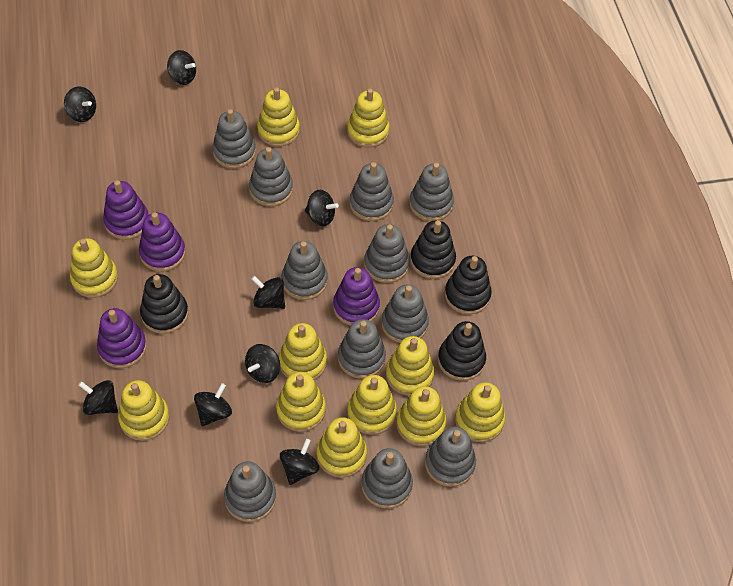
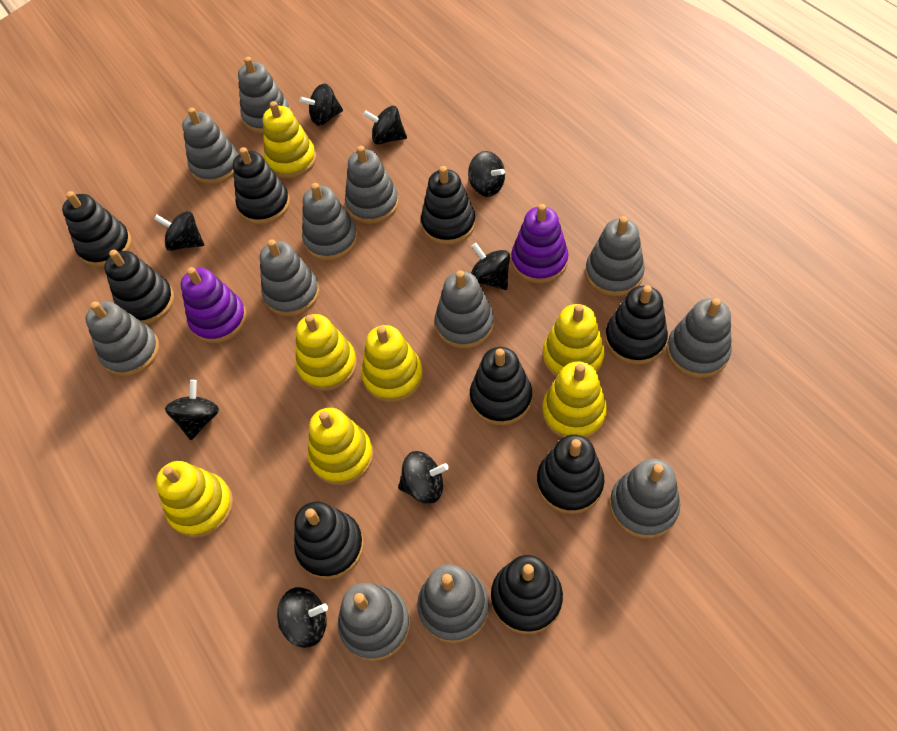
black stacking toy: [140,274,188,334] [410,220,456,279] [438,321,486,381] [445,256,492,315] = 4 -> [62,191,131,267] [104,250,174,325] [233,147,290,225] [294,501,364,580] [421,166,476,245] [470,347,532,425] [491,555,563,634] [537,434,604,514] [605,285,668,365] = 9
grey stacking toy: [213,109,256,168] [224,461,276,522] [249,147,293,206] [282,241,328,300] [338,319,386,379] [350,162,394,221] [362,448,413,509] [364,224,410,283] [382,284,429,343] [410,163,454,221] [425,427,476,487] = 11 -> [85,301,159,376] [182,108,238,184] [238,57,290,134] [260,239,320,317] [302,183,358,261] [338,583,411,661] [345,146,399,224] [417,564,489,643] [435,271,494,349] [585,216,645,296] [609,458,680,539] [666,298,732,378] = 12
purple stacking toy: [97,308,147,368] [103,180,149,240] [139,212,186,272] [333,267,380,326] = 4 -> [181,267,247,343] [511,204,569,284] = 2
yellow stacking toy: [70,238,118,298] [118,380,169,441] [257,87,300,147] [276,372,326,432] [279,323,327,380] [317,417,367,478] [347,89,390,148] [347,375,397,435] [386,336,434,396] [396,386,446,446] [455,382,505,442] = 11 -> [156,461,233,538] [263,101,316,179] [296,314,357,391] [308,408,373,485] [361,325,423,403] [542,361,607,438] [543,304,605,378] = 7

